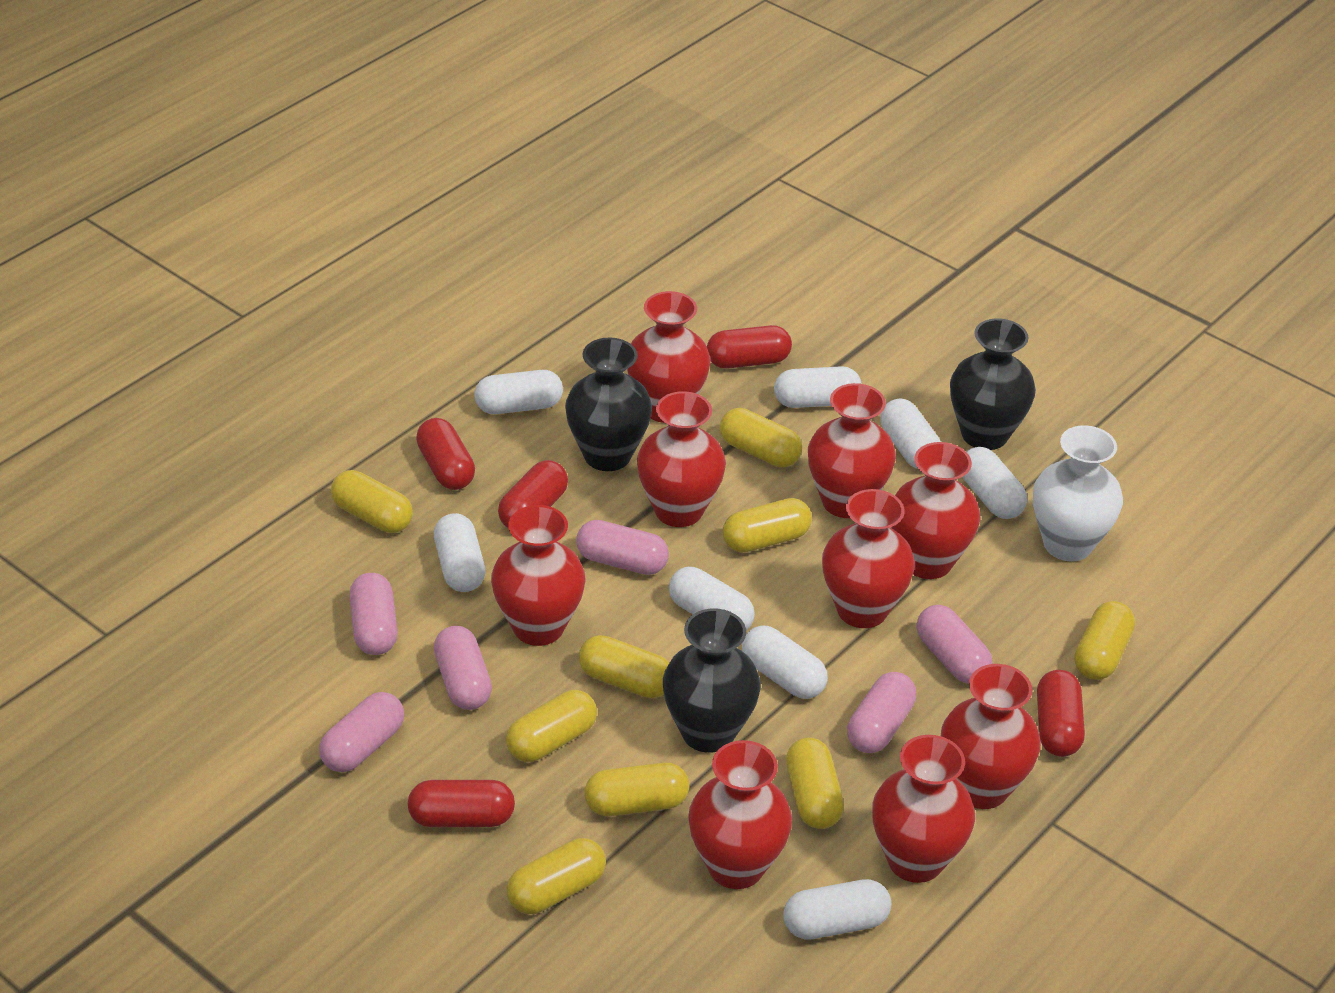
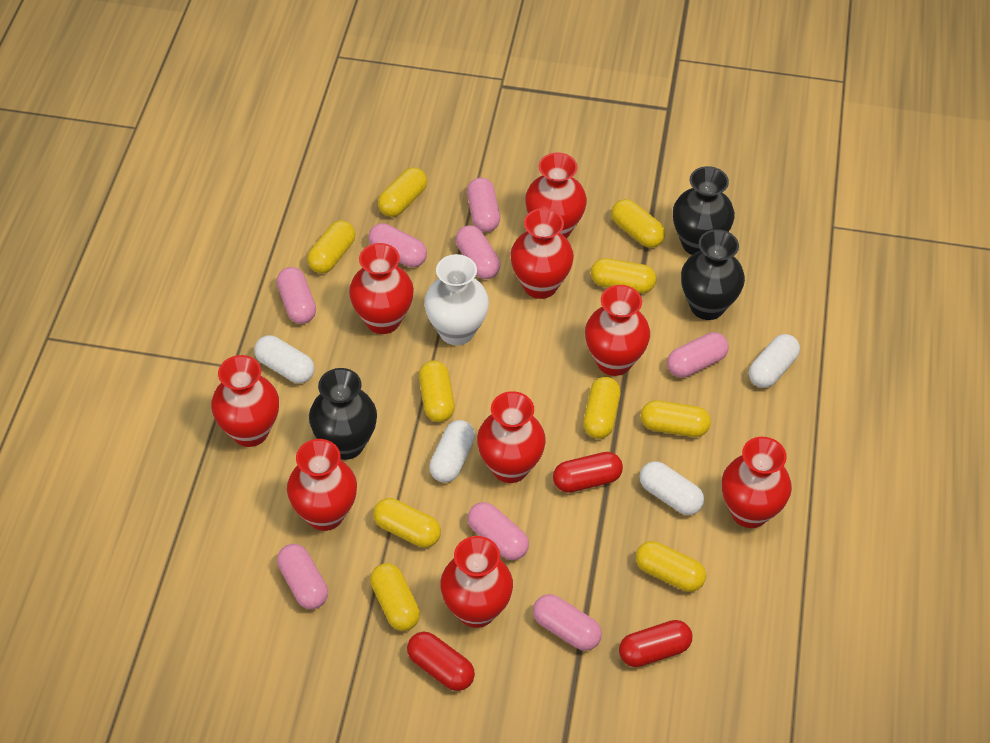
pink capsule: [319,692,404,772] [349,573,398,655] [434,626,492,710] [576,520,669,575] [847,672,916,753] [916,605,992,684] = 6 -> [277,267,316,324] [277,544,328,609] [368,223,427,267] [456,225,500,279] [467,178,500,232] [468,502,529,560] [533,594,602,651] [667,332,729,378] = 8
red capsule: [408,780,515,827] [416,418,475,490] [498,460,568,528] [707,325,792,369] [1037,670,1085,757] = 5 -> [407,632,475,691] [553,452,623,493] [619,620,692,667] = 3
white capsule: [434,513,485,592] [475,370,563,414] [669,567,755,630] [742,625,828,699] [774,366,861,408] [783,879,891,940] [880,398,941,469] [963,447,1027,519] = 8 -> [254,335,315,383] [429,420,475,483] [640,461,704,515] [749,334,800,388] = 4
yellow capsule: [331,470,413,533] [506,690,597,762] [507,838,606,914] [579,635,669,698] [585,762,689,816] [720,408,802,467] [723,498,812,553] [786,738,844,829] [1075,601,1135,680] = 9 -> [307,220,356,273] [370,563,420,631] [373,498,441,548] [378,167,427,217] [419,360,455,422] [583,377,620,439] [591,258,656,293] [611,199,665,248] [636,541,706,592] [641,400,711,437] = 10

